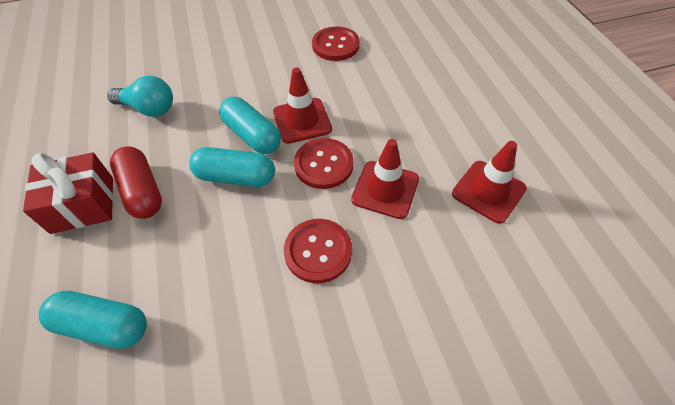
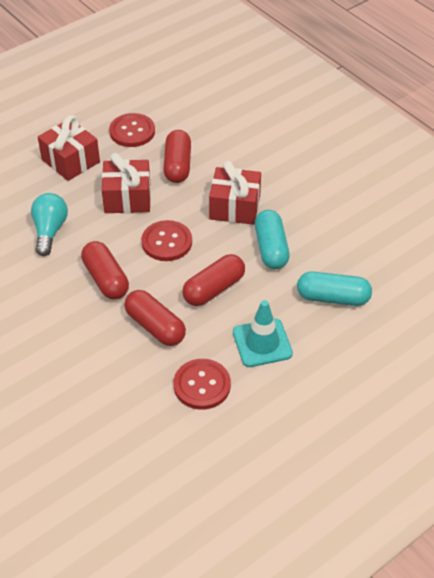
red capsule: [110,146,162,219] = 1 -> [81,241,129,299] [124,290,186,346] [163,130,191,183] [182,254,245,306] = 4
red gift: [23,152,113,234] = 1 -> [38,115,100,181] [102,153,151,213] [209,161,261,225] = 3
red traffic cone: [273,67,332,144] [351,139,419,219] [452,141,527,224] = 3 -> none = 0
turquoise capsule: [39,291,147,349] [189,147,275,187] [219,97,281,154] = 3 -> [255,210,290,269] [297,271,372,306] = 2
turquoise traffic cone: none = 0 -> [233,300,293,367] = 1

